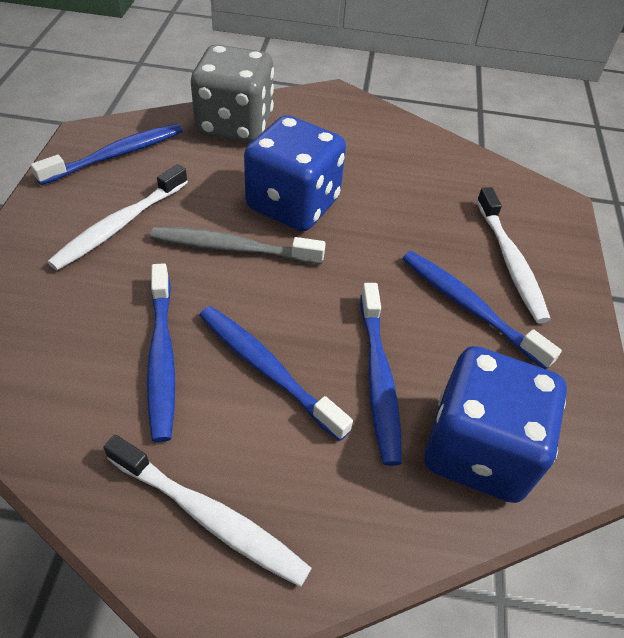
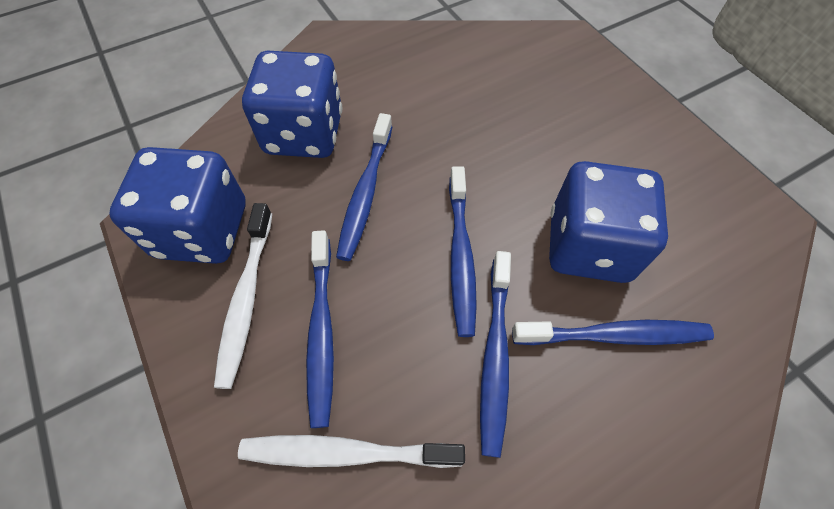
blue dice: [244,115,346,231] [424,346,567,503] = 2 -> [109,147,246,264] [242,51,343,158] [549,161,668,283] = 3
grey dice: [191,44,274,143] = 1 -> none = 0
grey toothbrush: [150,227,326,264] = 1 -> none = 0
white toothbrush: [47,164,188,271] [104,435,312,587] [476,187,551,323] = 3 -> [214,203,272,389] [238,435,465,468] = 2

